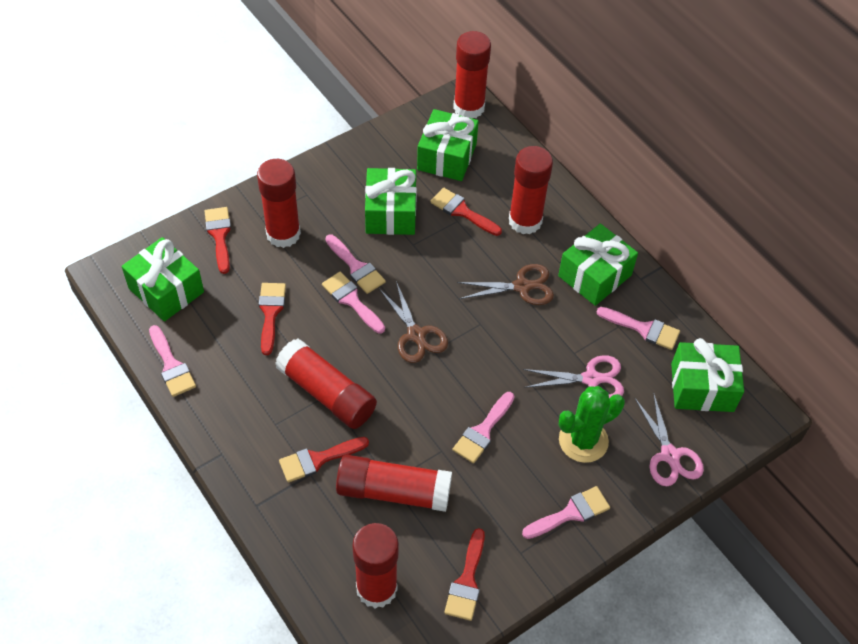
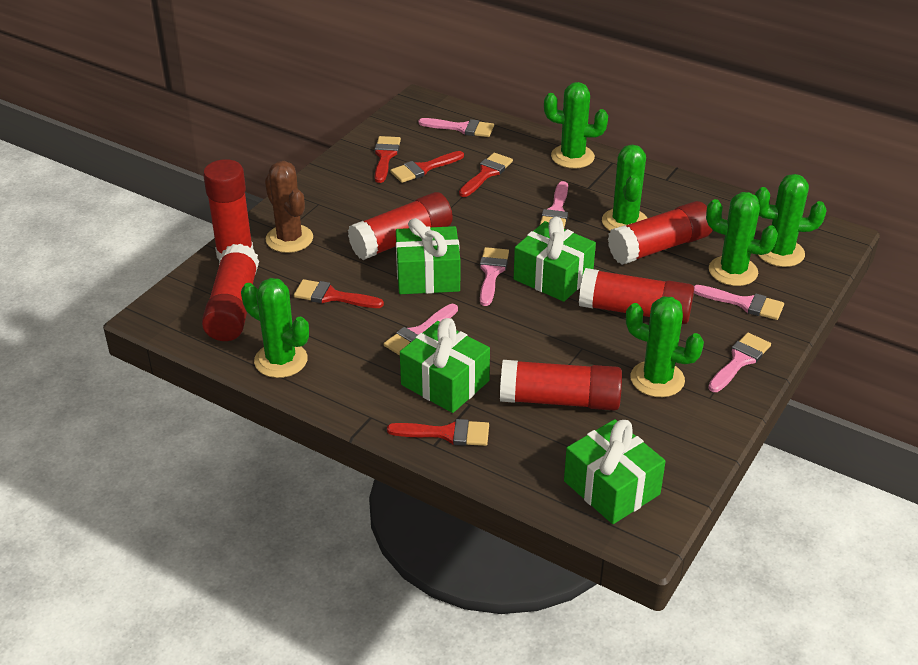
brown cactus: none = 0 -> [265,161,313,253] = 1
brown scissors: [379,281,448,363] [457,264,554,305] = 2 -> none = 0
green cactus: [558,386,625,463] = 1 -> [241,278,309,378] [544,82,608,169] [602,145,647,231] [626,296,704,397] [706,192,778,286] [755,174,827,267] = 6
green gift: [122,237,204,321] [365,168,417,235] [417,109,479,181] [558,224,638,306] [671,338,744,412] = 5 -> [396,218,460,294] [400,318,490,413] [514,217,596,302] [564,419,666,524] = 4
pink scissors: [523,355,624,399] [635,392,704,486] = 2 -> none = 0

